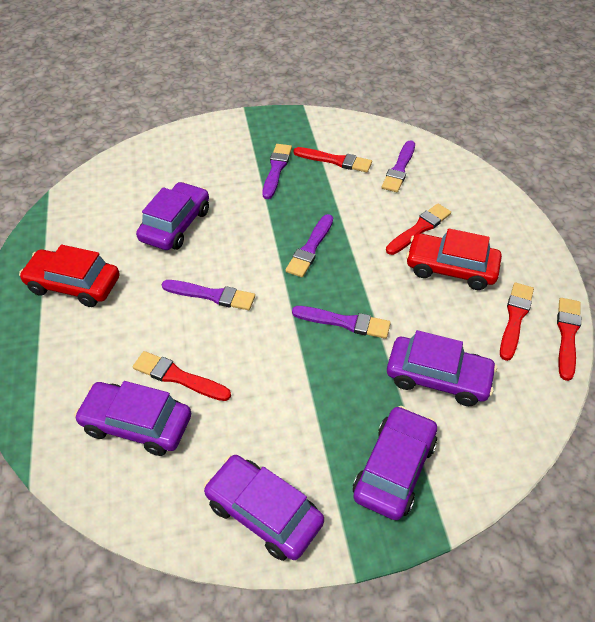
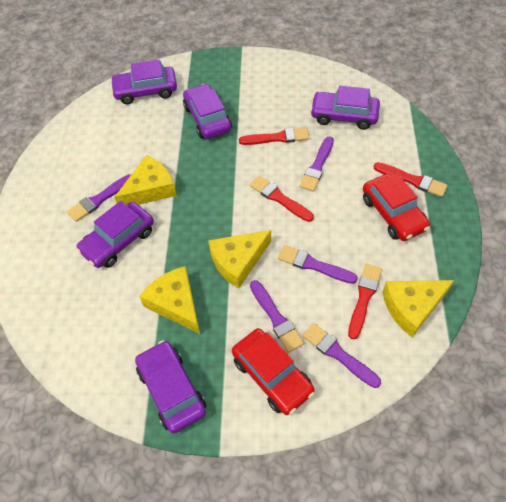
red brush: [133,351,231,401] [294,147,372,172] [386,204,451,255] [500,282,534,361] [557,298,581,381] = 5 -> [239,128,310,145] [249,175,314,222] [348,264,382,339] [374,162,448,197] = 4
yellow cheese: none = 0 -> [114,155,177,205] [139,266,200,334] [208,230,271,289] [382,280,454,337] = 4

